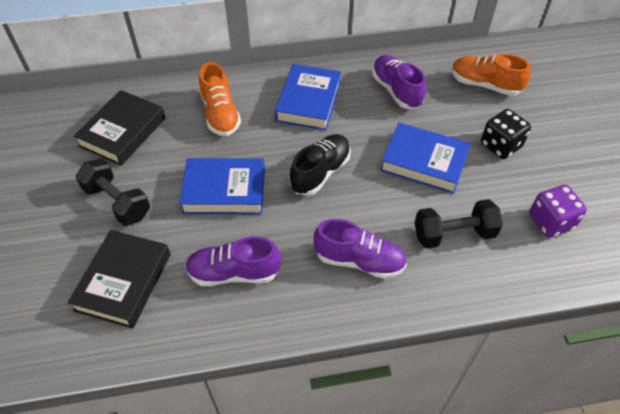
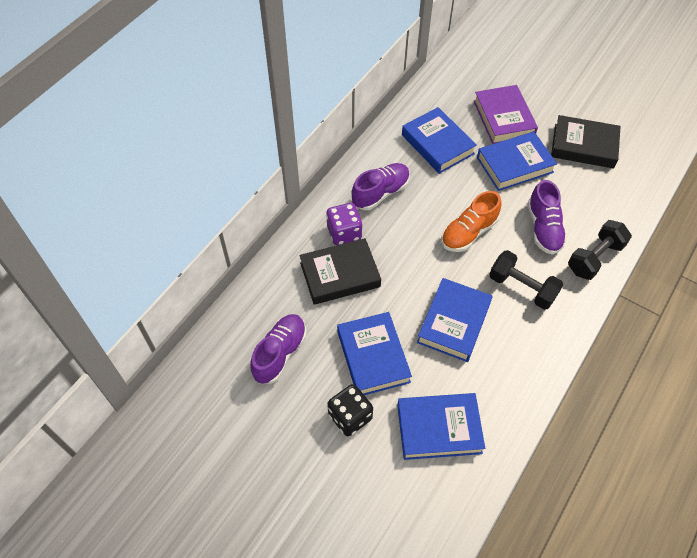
black shoe: [290,134,351,196] = 1 -> none = 0
blue book: [179,158,265,214] [275,64,341,130] [380,123,471,194] = 3 -> [337,312,412,395] [397,393,485,460] [402,107,477,174] [417,278,493,362] [477,131,557,191] = 5
orange shoe: [199,62,241,136] [452,54,531,96] = 2 -> [441,191,502,252] = 1
purple book: none = 0 -> [474,85,538,144] = 1

